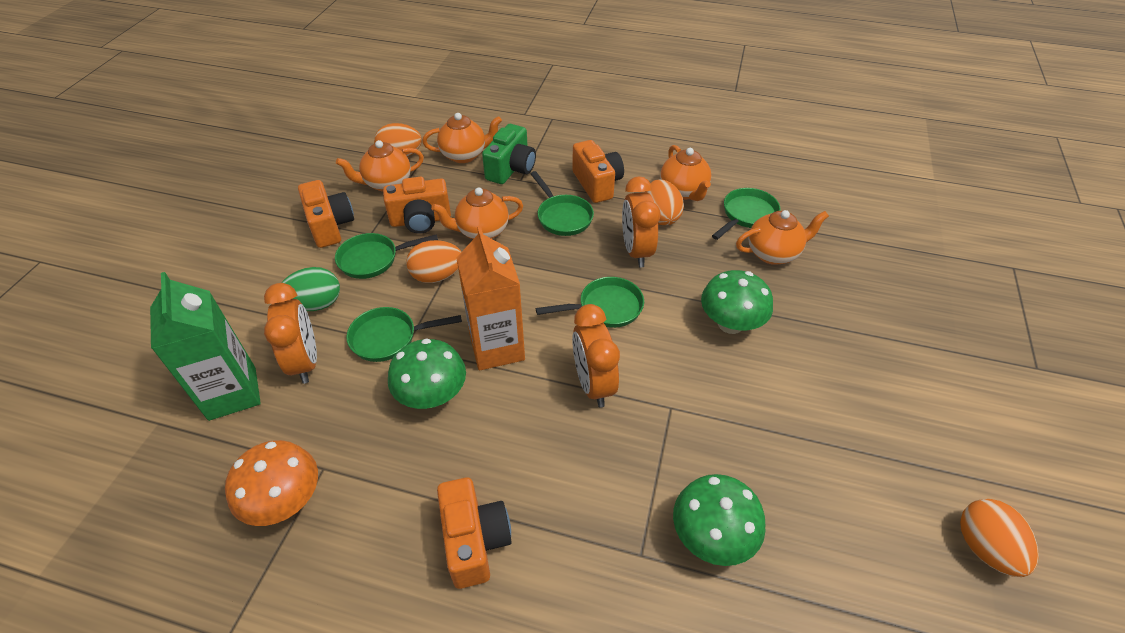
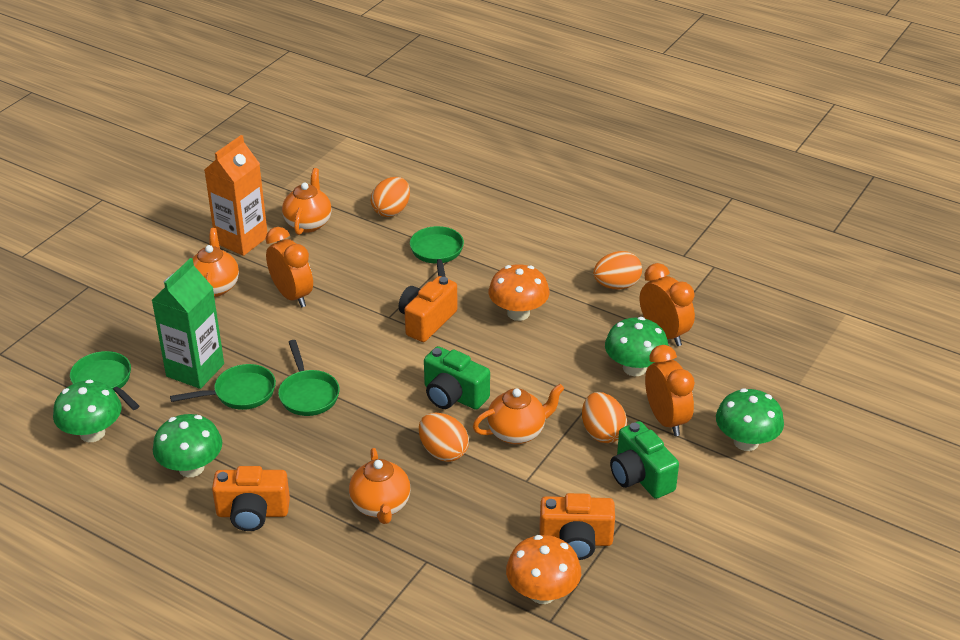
green camera: [482,124,536,184] = 1 -> [424,346,490,410] [610,421,679,499] = 2
green egg: [282,267,340,311] = 1 -> none = 0
green mushroom: [388,339,466,409] [673,474,765,566] [701,270,773,334] = 3 -> [53,380,122,442] [153,414,222,477] [605,317,669,376] [716,388,784,451] = 4
green pan: [335,233,438,279] [346,307,462,362] [531,171,594,236] [536,277,644,328] [712,188,781,240] = 5 -> [70,351,140,410] [170,364,276,410] [278,340,340,416] [410,226,464,277] = 4
orange camera: [298,180,354,248] [383,177,451,234] [437,477,512,589] [572,140,624,203] = 4 -> [212,466,290,531] [399,276,458,342] [540,493,615,560] = 3
orange mushroom: [225,440,318,526] = 1 -> [489,264,550,321] [506,535,581,604] = 2
orange teapot: [336,140,424,192] [422,113,502,163] [431,187,523,239] [660,145,711,201] [736,210,829,265] = 5 -> [192,228,239,297] [282,168,332,235] [349,448,410,524] [473,384,564,444] = 4

